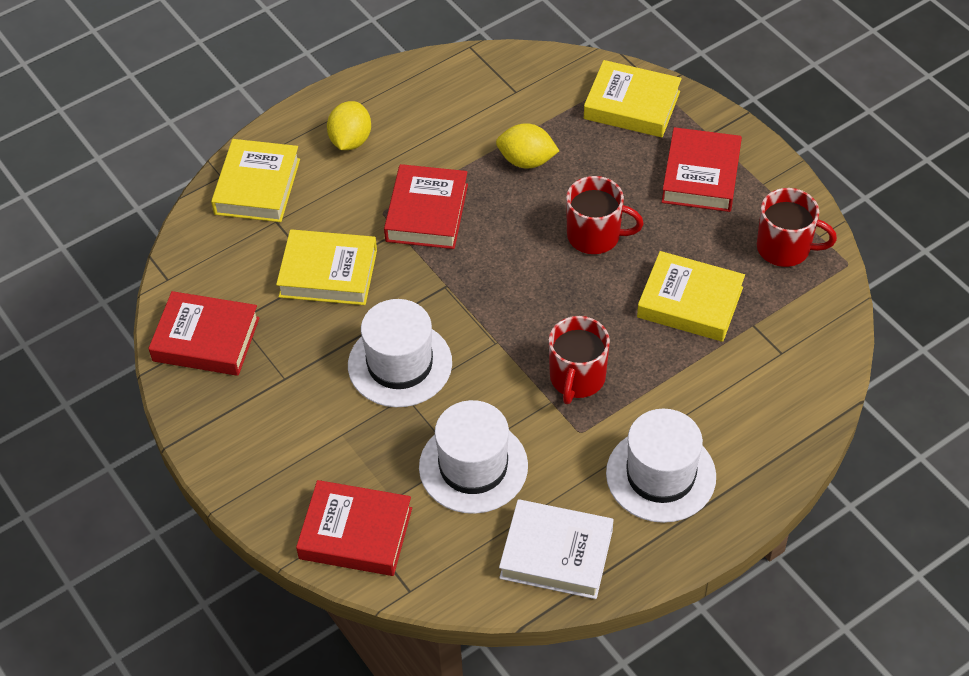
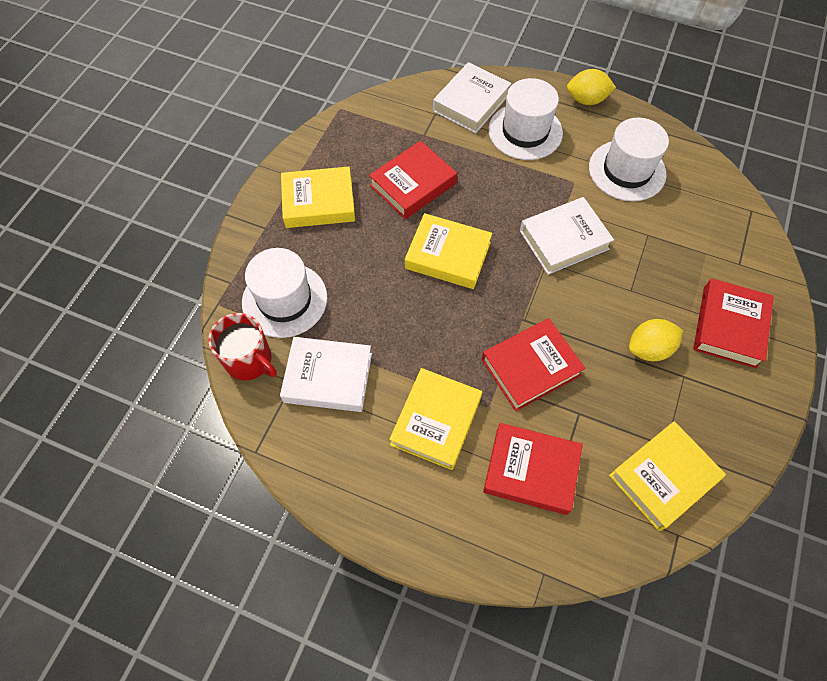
red mug: [549,316,610,404] [566,176,644,254] [757,188,837,267] = 3 -> [208,313,277,381] = 1
white book: [499,499,614,599] = 1 -> [280,337,372,412] [433,62,511,133] [520,197,614,275] = 3

